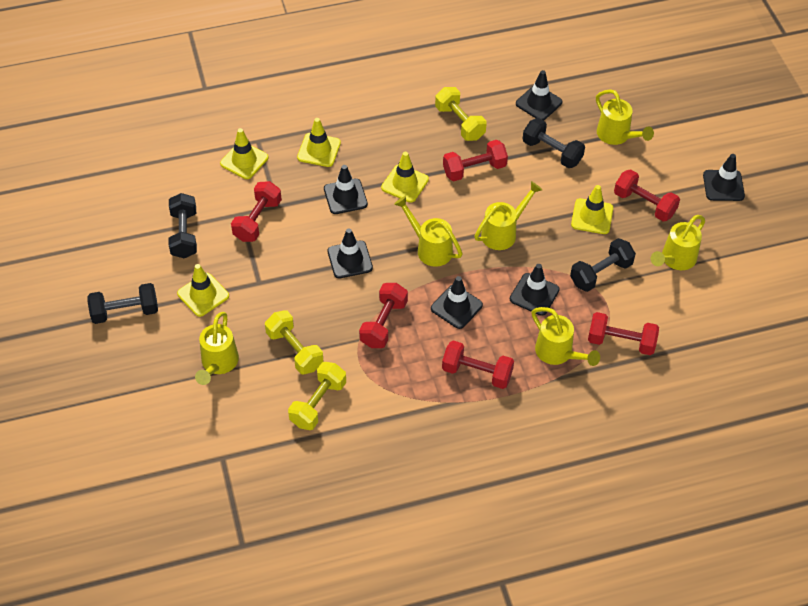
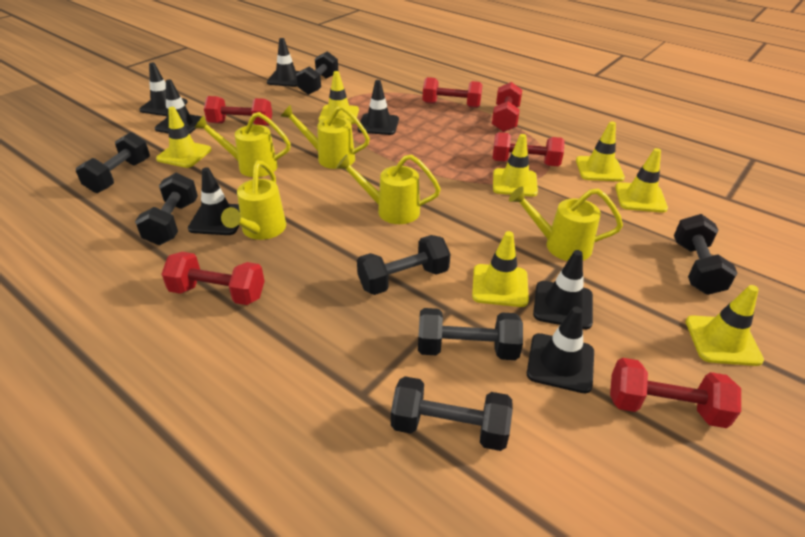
black dumbbell: [87,283,158,324] [169,193,197,258] [523,118,585,168] [570,238,636,292] = 4 -> [76,132,150,193] [135,173,198,245] [296,51,338,95] [357,235,451,295] [391,376,513,451] [418,308,523,360] [674,214,737,295] = 7
black traffic cone: [324,165,368,214] [328,228,373,278] [431,276,483,329] [510,264,560,316] [516,70,562,121] [703,154,745,201] = 6 -> [139,63,188,116] [155,79,202,134] [188,167,240,235] [267,38,299,87] [358,80,399,135] [527,306,594,394] [533,250,593,329] = 7
yellow dumbbell: [265,310,323,374] [288,362,346,430] [435,87,487,141] = 3 -> none = 0
yellow traffic cone: [177,264,229,317] [220,128,269,179] [297,118,341,167] [381,152,429,203] [571,185,613,234] = 5 -> [156,107,211,168] [319,71,359,125] [472,231,529,307] [493,134,538,197] [576,121,625,182] [615,148,668,213] [686,285,764,366] = 7
yellow watering can: [195,312,239,385] [394,196,463,267] [475,181,542,250] [531,307,600,366] [596,89,654,145] [651,215,705,270] = 6 -> [194,112,291,177] [221,160,286,240] [280,105,370,169] [336,154,441,224] [509,186,623,261] = 5

